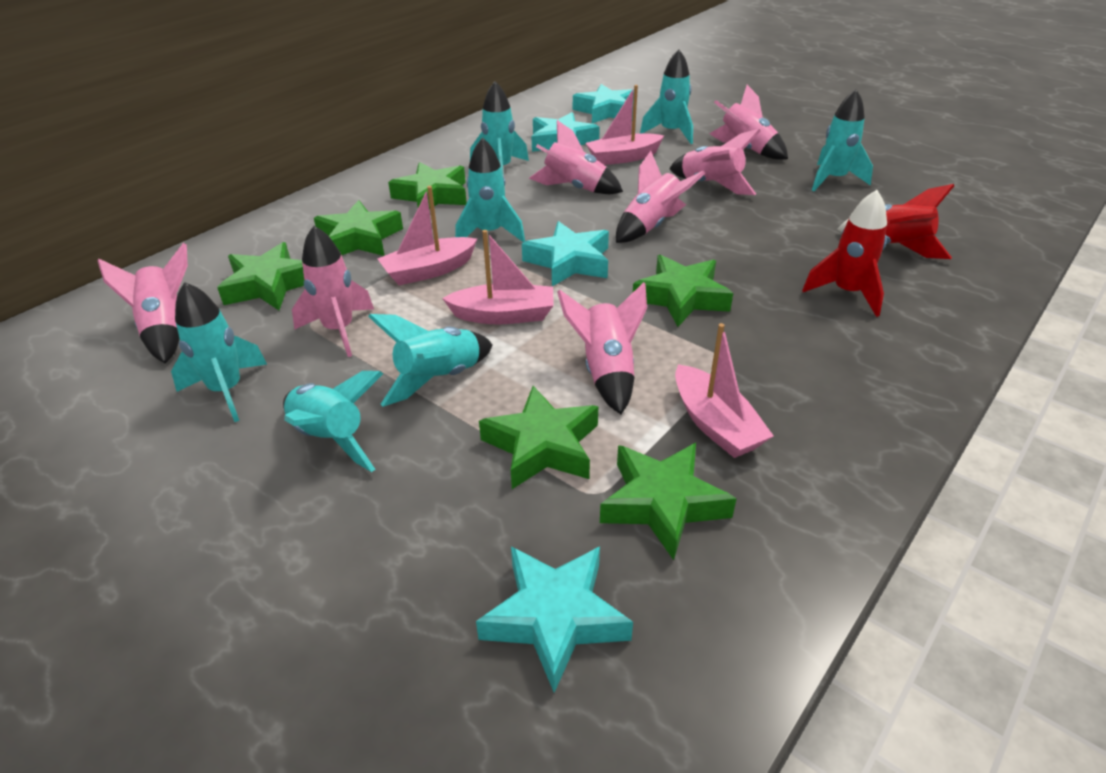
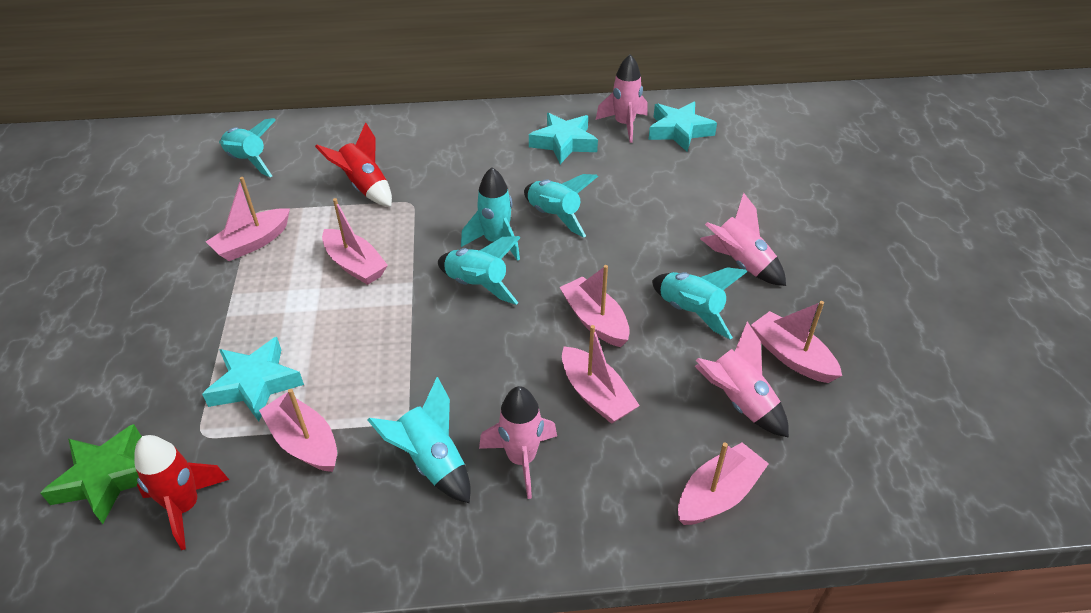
green star: [217,242,304,310] [314,200,403,256] [388,162,467,209] [479,386,598,489] [600,443,737,560] [633,255,733,327] = 6 -> [40,424,142,524] = 1
pink boat: [378,186,477,285] [442,230,554,324] [586,85,665,165] [675,323,774,458] = 4 -> [206,177,290,261] [259,389,337,472] [322,198,388,285] [559,265,630,347] [562,325,640,424] [678,443,769,525] [751,301,842,383] = 7
pink rocket: [98,243,188,363] [292,226,374,357] [529,120,623,194] [557,282,647,414] [616,151,705,243] [669,129,761,195] [709,85,788,160] = 7 -> [479,386,557,499] [596,54,648,143] [695,321,789,438] [700,193,786,286] = 4
turquoise rocket: [171,282,267,422] [283,371,383,472] [368,314,492,407] [455,137,525,242] [470,81,529,176] [640,49,693,144] [812,89,873,191] = 7 -> [219,118,276,177] [368,377,471,503] [438,236,520,305] [461,167,520,261] [524,174,598,237] [652,267,747,340] = 6
turquoise star: [476,546,633,693] [522,221,609,287] [532,112,600,152] [573,84,634,124] = 4 -> [202,337,304,422] [529,113,598,164] [648,102,717,151] = 3

